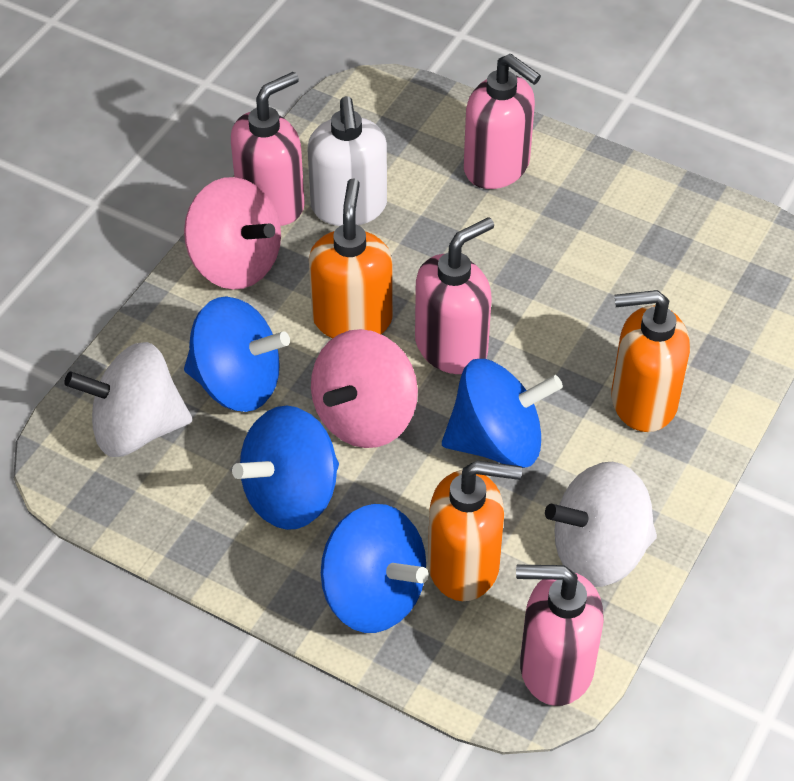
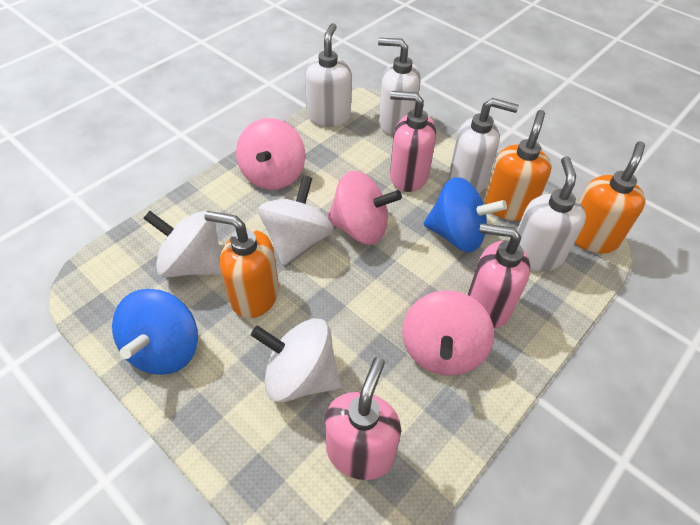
blue spinning top: [184,296,290,412] [232,406,339,530] [321,504,428,633] [442,359,563,468] = 4 -> [112,289,198,375] [424,177,507,253] = 2
pink soap dispenser: [231,72,305,226] [415,217,494,374] [464,53,541,189] [516,565,604,706] = 4 -> [325,357,401,480] [390,91,436,192] [467,223,530,329] = 3
pink spinning top: [184,177,281,290] [311,329,418,448] = 2 -> [236,118,305,190] [327,171,402,245] [402,290,494,376] = 3
white soap dispenser: [308,96,387,226] = 1 -> [305,23,352,127] [378,38,420,135] [449,98,519,193] [517,156,586,271] = 4
white spinning top: [64,342,192,457] [545,462,657,587] = 2 -> [143,211,222,277] [251,318,341,402] [258,175,334,265] = 3

